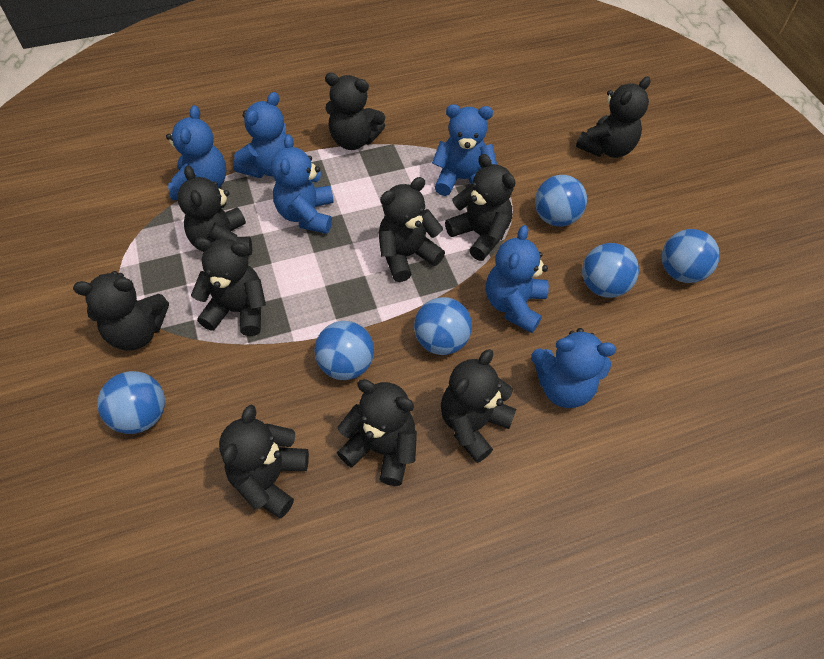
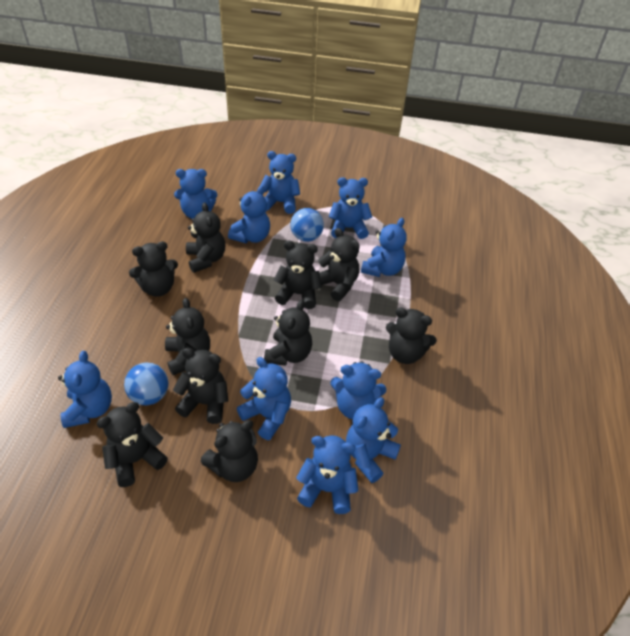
blue ball: [97,371,165,434] [314,321,374,380] [414,297,472,355] [535,175,587,227] [582,243,639,298] [662,229,720,283] = 6 -> [124,363,168,405] [290,208,324,242] = 2
blue teddy bear: [166,105,227,200] [233,92,287,178] [271,134,334,234] [432,104,497,196] [486,225,549,333] [531,328,616,408] = 6 -> [58,351,112,428] [174,169,217,219] [228,186,270,243] [237,357,291,440] [259,151,300,214] [296,436,358,514] [329,177,372,239] [330,361,386,419] [346,397,401,483] [361,218,407,277] = 10

